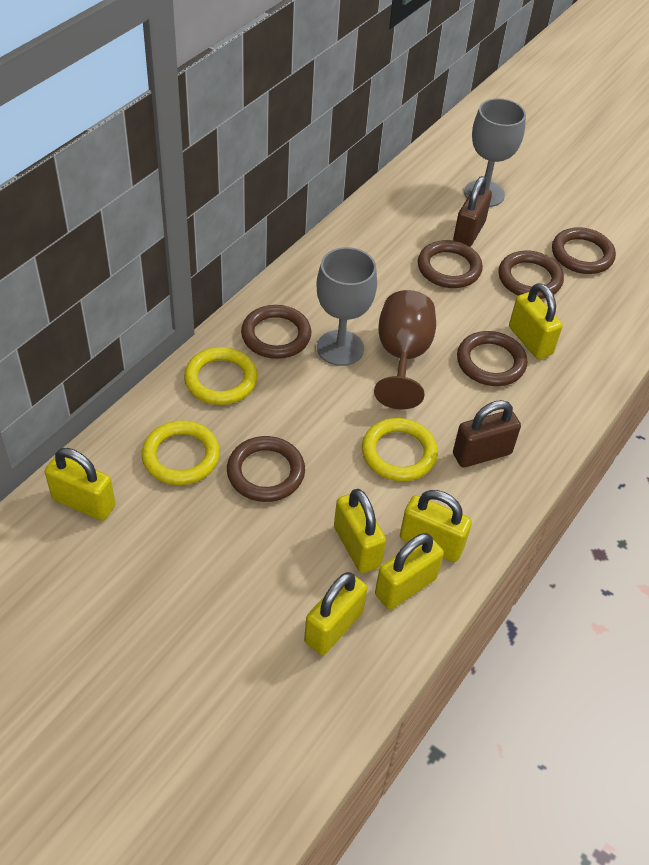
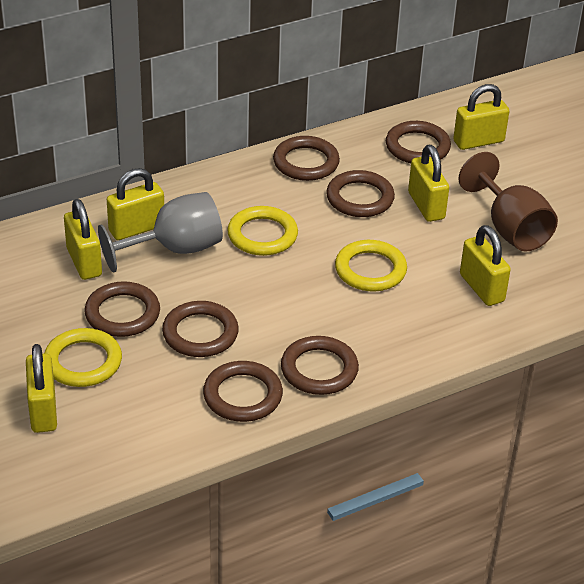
brown padlock: [453,176,492,247] [453,400,521,468] = 2 -> none = 0
brown ring: [227,436,305,502] [241,305,311,359] [418,240,483,288] [457,331,527,386] [499,251,564,299] [552,227,616,274] = 6 -> [85,281,160,337] [162,301,239,357] [203,361,283,422] [273,136,340,181] [281,336,359,395] [326,170,395,217] [386,121,451,163] = 7
grey goblet: [316,247,377,366] [464,98,526,207] = 2 -> [98,192,223,272] = 1

